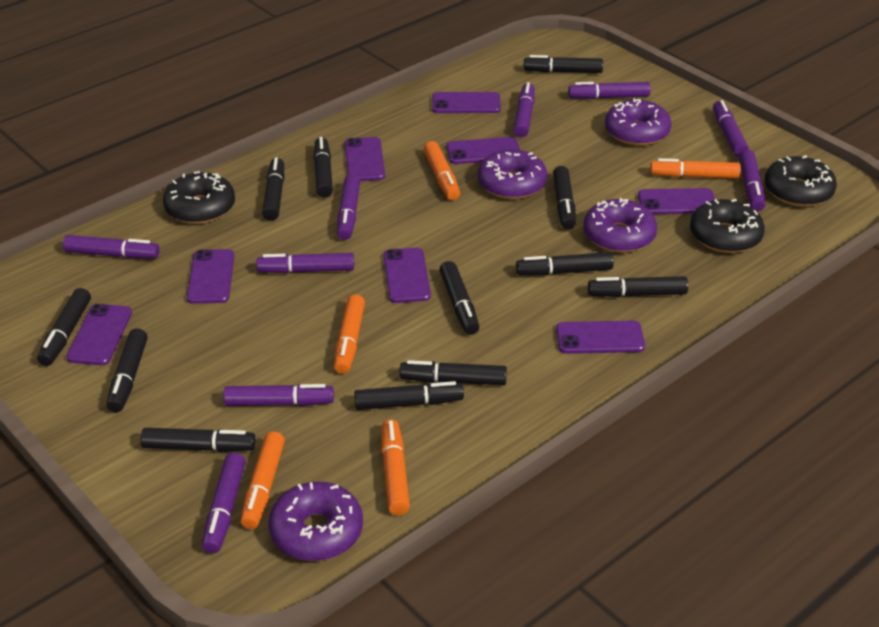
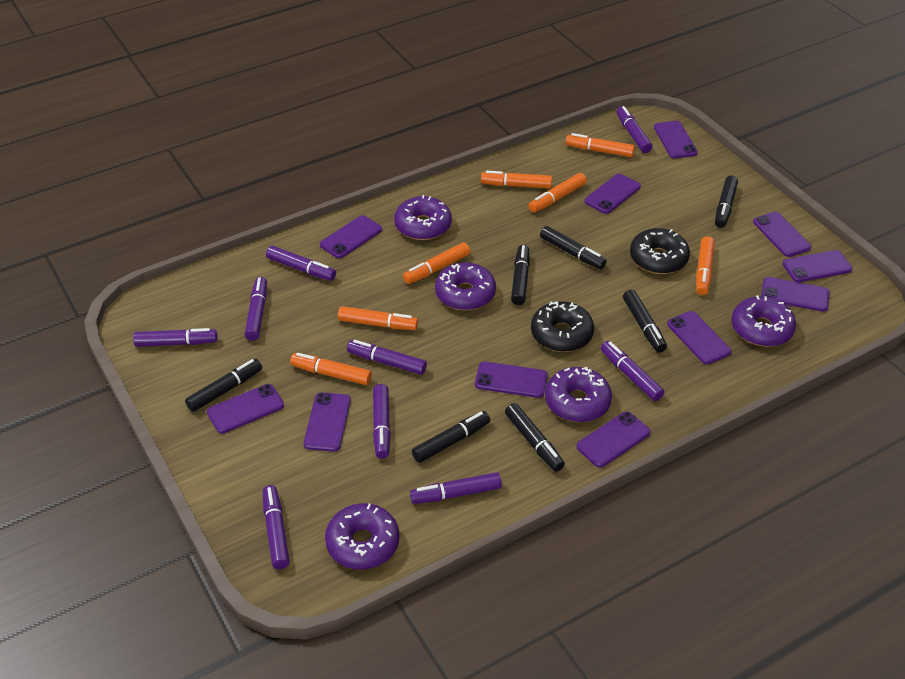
black donut: [163,171,235,224] [690,199,765,253] [765,155,837,207] = 3 -> [531,301,594,352] [630,228,690,274] = 2
black marker: [37,288,91,366] [107,328,148,412] [140,428,256,452] [262,157,284,221] [313,137,333,198] [354,381,464,410] [399,360,507,385] [439,261,479,335] [516,252,614,276] [524,55,603,73] [553,166,576,230] [588,276,688,297] = 12 -> [185,359,262,412] [412,411,490,463] [505,403,565,472] [511,245,530,305] [540,226,607,269] [623,290,667,352] [715,175,738,228] = 7
orange marker: [240,432,285,529] [334,294,365,374] [381,419,410,515] [424,141,460,200] [650,158,741,179] = 5 -> [290,353,372,385] [338,306,418,330] [403,242,470,284] [481,171,552,189] [528,173,587,213] [566,133,635,157] [696,236,715,295] = 7
purple donut: [268,482,363,561] [478,149,547,199] [583,198,657,253] [605,98,671,146] = 4 -> [325,503,400,570] [394,195,452,240] [435,262,496,310] [545,367,612,422] [732,295,796,347] = 5
purple phone: [66,304,132,365] [187,249,234,304] [345,137,385,181] [383,248,431,303] [432,92,501,113] [446,137,520,164] [556,321,645,354] [638,188,715,214] = 8 -> [207,384,284,434] [304,392,351,452] [320,215,382,258] [475,362,548,398] [576,411,651,468] [585,174,641,214] [654,121,698,159] [667,311,732,364] [753,212,812,257] [761,277,830,312] [783,250,852,282] = 11

